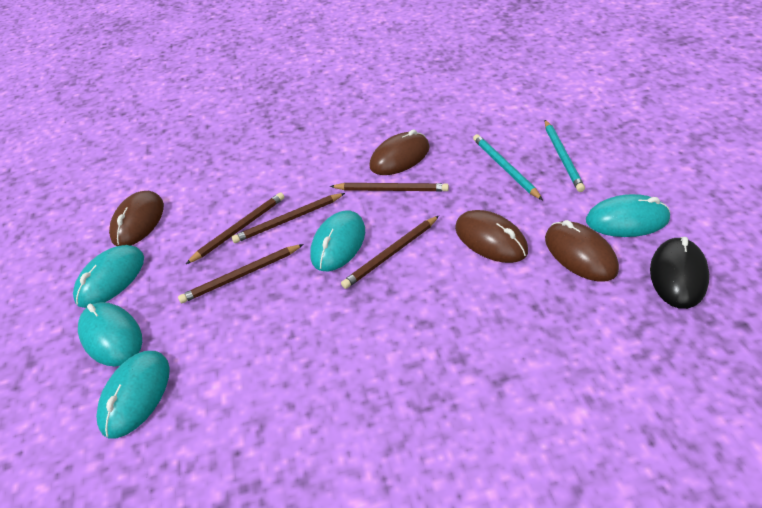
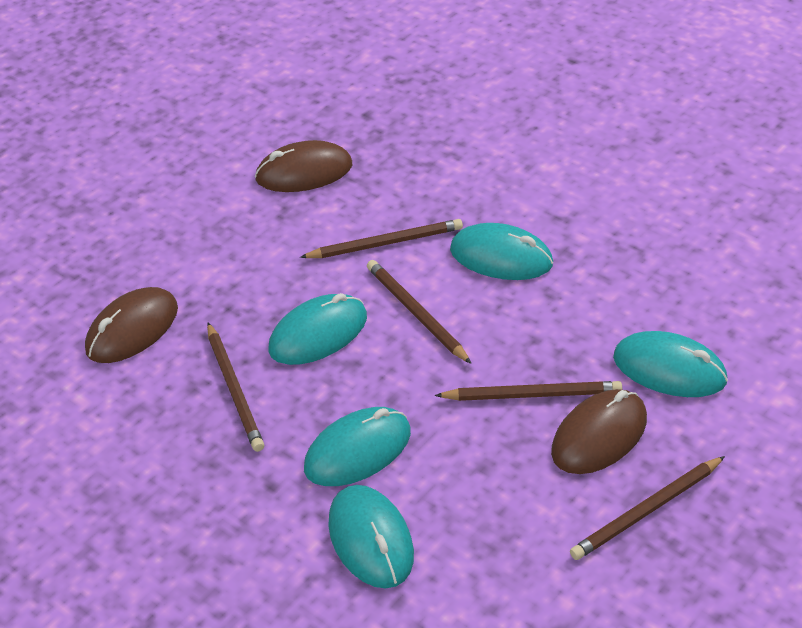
black mouse: [650,237,709,309] = 1 -> none = 0
brown mouse: [109,191,164,246] [370,129,430,175] [455,210,528,263] [545,220,619,282] = 4 -> [85,287,178,363] [255,140,352,192] [551,389,647,474] = 3
turquoise pencil: [473,134,543,200] [545,120,585,192] = 2 -> none = 0

